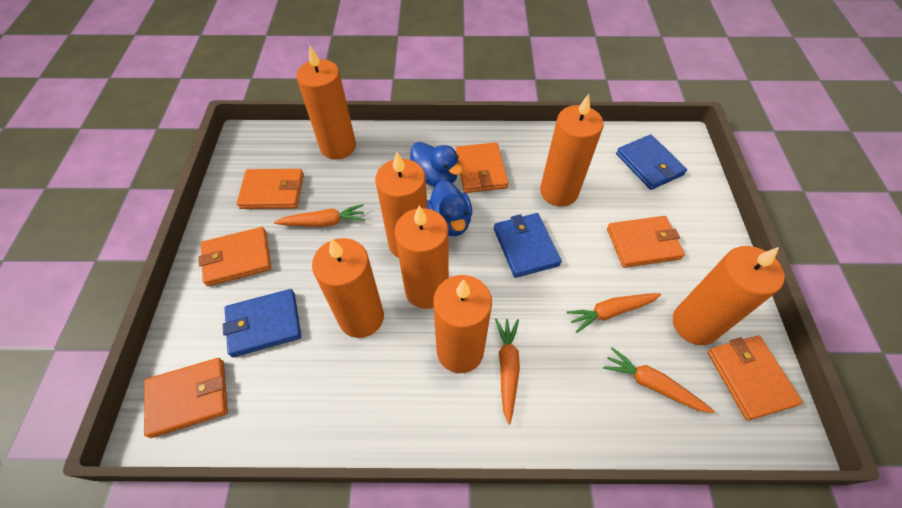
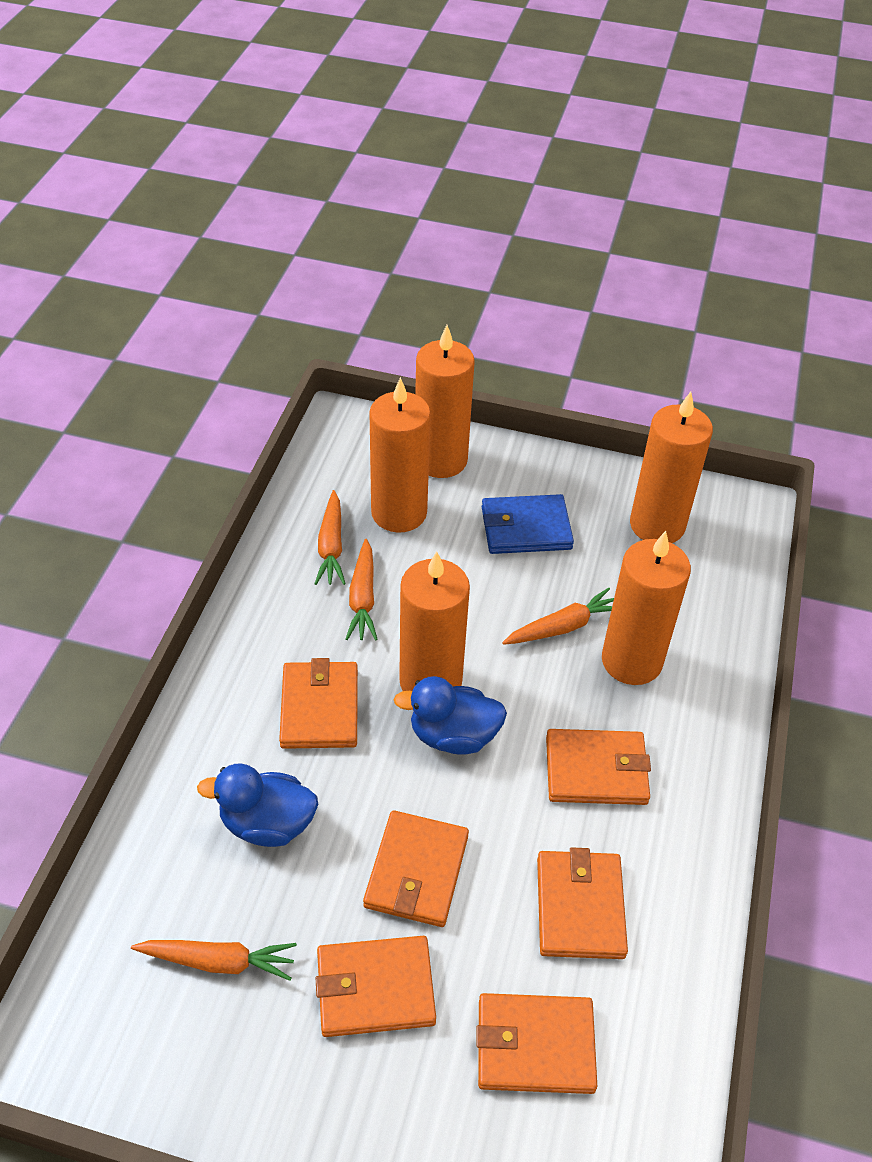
blue wallet: [223,289,301,357] [494,213,562,278] [616,134,687,190] = 3 -> [482,494,574,554] = 1
orange candle: [296,46,356,159] [312,238,384,338] [375,152,428,258] [395,206,449,309] [433,275,492,373] [540,94,604,206] [673,246,785,345] = 7 -> [369,377,431,533] [399,551,470,691] [415,325,475,478] [602,531,691,685] [630,392,713,543] = 5

